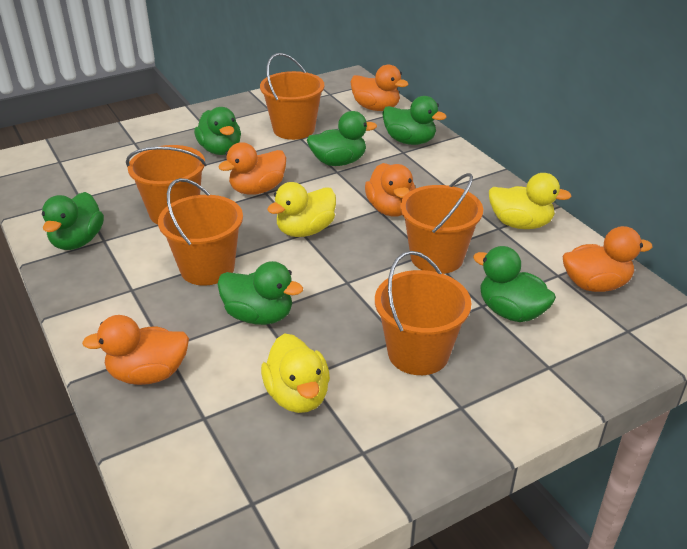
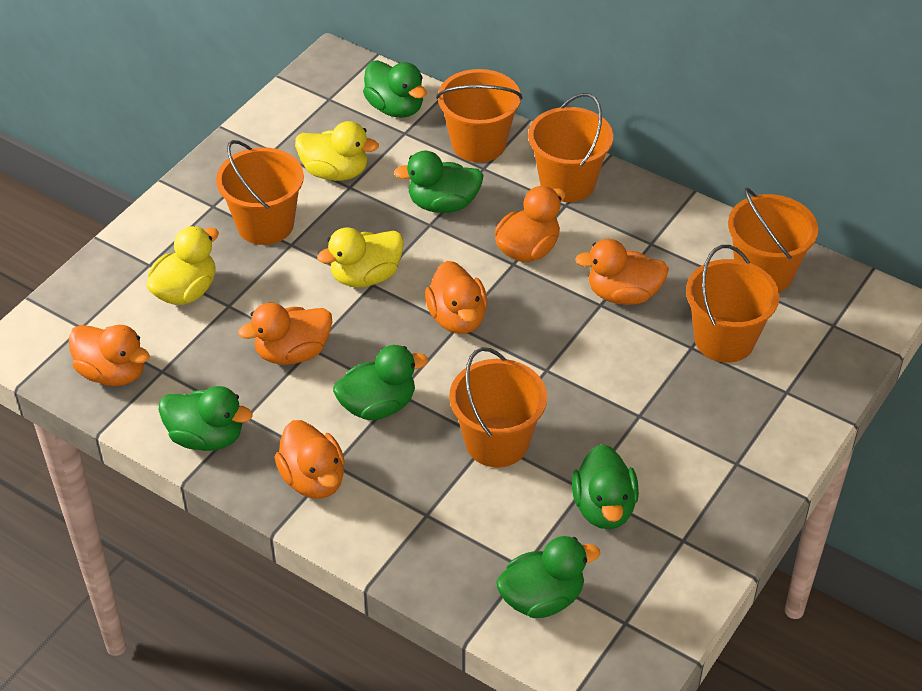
orange bucket: [126,145,206,224] [158,178,243,285] [260,53,325,140] [375,251,472,375] [400,173,483,274] = 5 -> [216,140,304,245] [436,69,522,162] [449,347,547,468] [528,93,613,202] [686,245,779,363] [728,188,818,292] = 6
orange duck: [82,315,189,385] [218,142,286,195] [351,65,409,111] [365,163,416,217] [563,226,653,292] = 5 -> [69,325,150,386] [238,303,332,365] [275,420,345,499] [425,261,487,334] [495,186,566,262] [575,239,669,305] = 6

